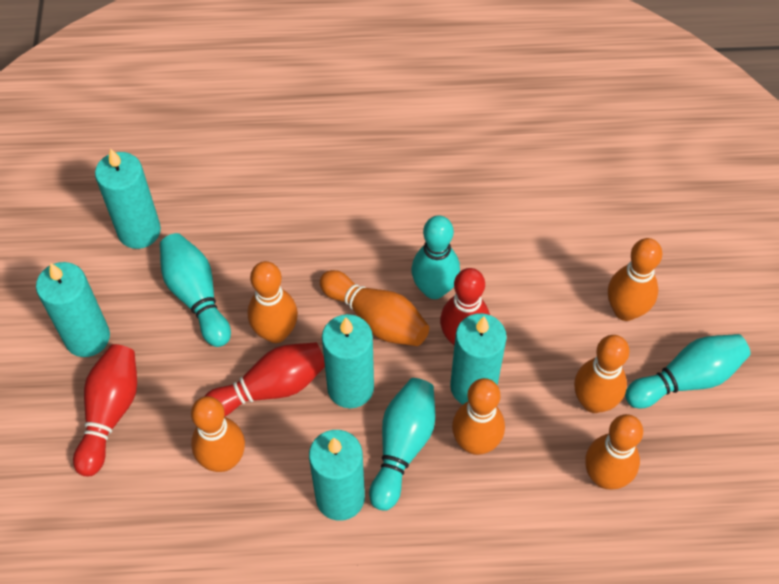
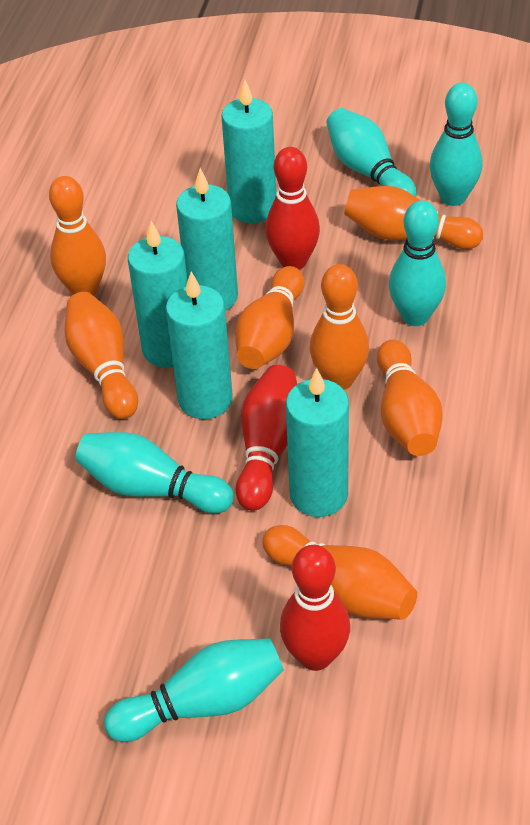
turquoise bowling pin: [160,233,231,347] [369,378,435,511] [411,215,460,299] [625,334,751,409] = 4 -> [75,432,234,513] [104,638,284,742] [326,108,416,197] [389,200,446,326] [429,83,482,206] = 5

